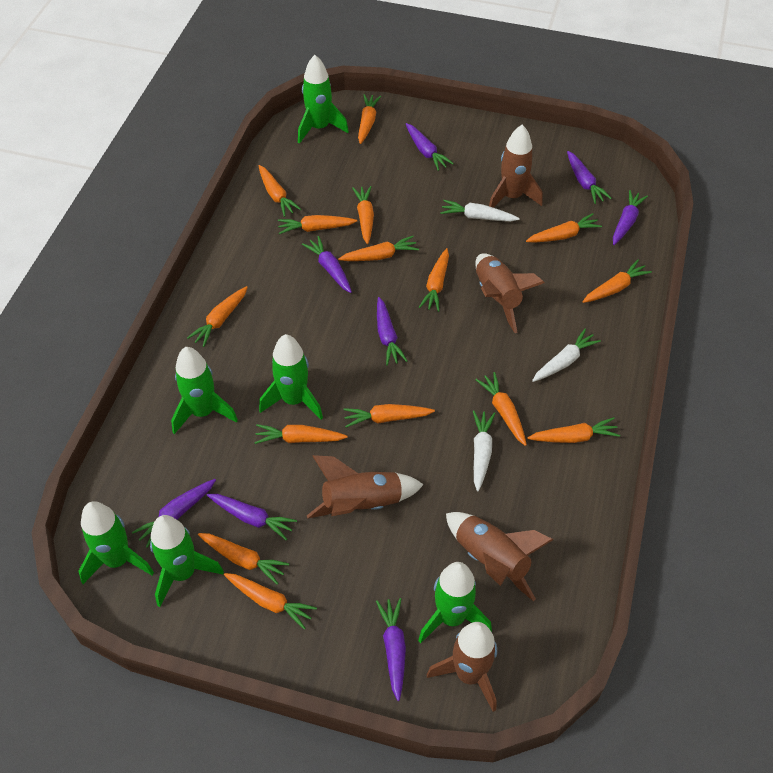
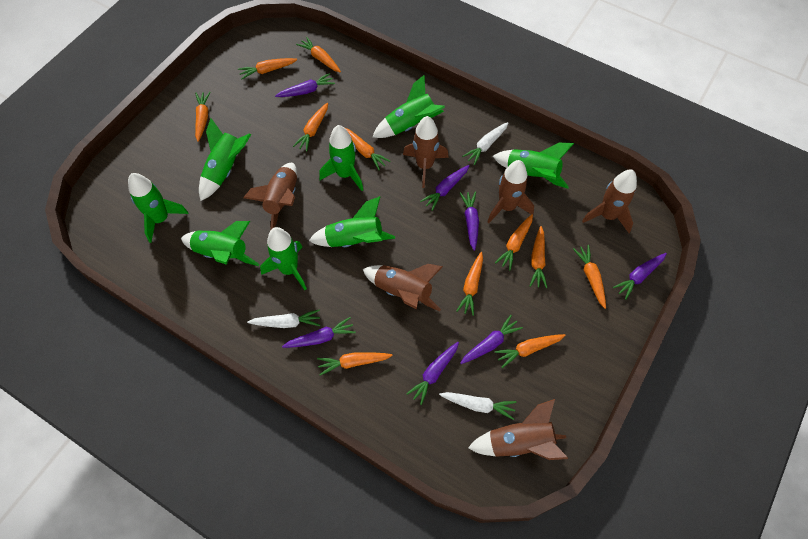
brown rocket: [307,455,424,519] [427,622,497,712] [446,512,554,601] [475,253,545,333] [489,125,543,208] = 5 -> [243,163,297,231] [363,264,443,311] [403,116,449,188] [468,399,568,460] [487,160,534,223] [582,169,637,233] = 6
green rocket: [78,501,154,584] [150,515,224,607] [171,347,238,434] [259,334,323,420] [298,55,349,144] [418,562,492,643] = 6 -> [128,173,188,243] [181,221,260,266] [199,118,251,201] [260,227,307,290] [309,196,395,247] [319,125,363,191] [373,74,445,138] [493,143,574,189] = 8
orange carrot: [187,286,248,347] [198,533,289,585] [224,573,317,630] [254,424,348,444] [259,165,301,217] [278,215,357,234] [338,236,419,261] [343,404,435,427] [352,186,374,244] [358,94,381,144] [419,248,449,312] [475,372,527,446] [526,213,602,243] [527,417,620,443] [582,260,652,303] = 15 -> [195,92,211,142] [238,58,297,80] [293,103,328,151] [296,37,341,73] [317,352,393,376] [345,128,391,170] [457,252,483,316] [494,334,565,368] [495,214,533,270] [530,226,547,288] [573,245,606,309] = 11
purple carrot: [132,479,216,548] [207,494,297,540] [302,236,352,293] [376,598,406,701] [377,297,407,366] [406,123,454,171] [567,151,612,204] [613,190,648,245] = 8 -> [275,73,335,97] [282,317,356,348] [406,342,459,405] [420,165,469,211] [460,191,479,251] [460,315,523,364] [613,253,667,300] = 7

